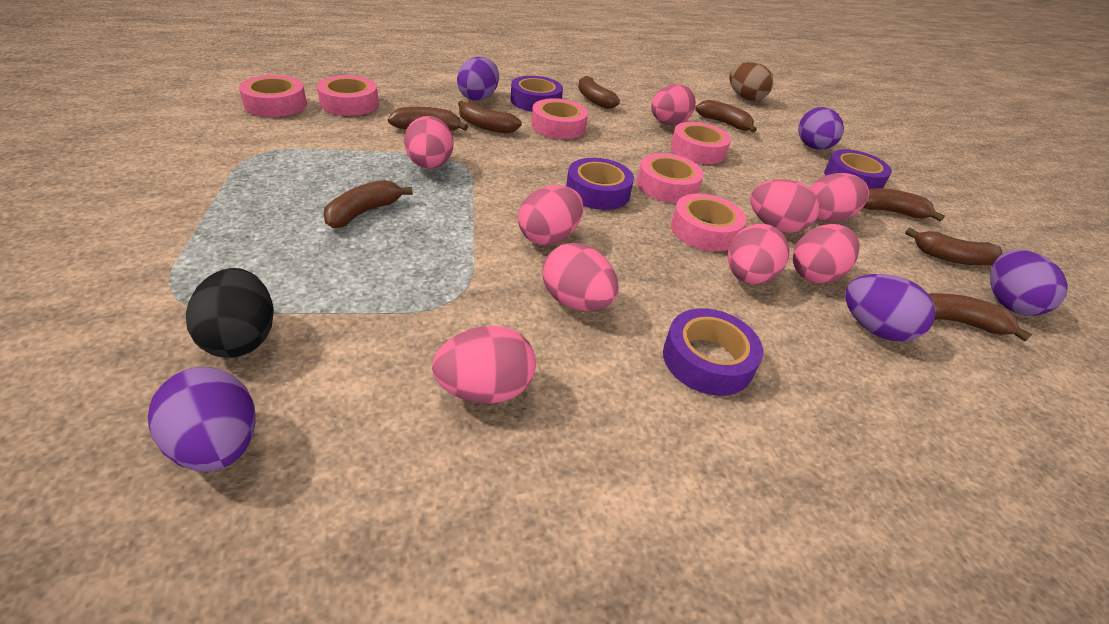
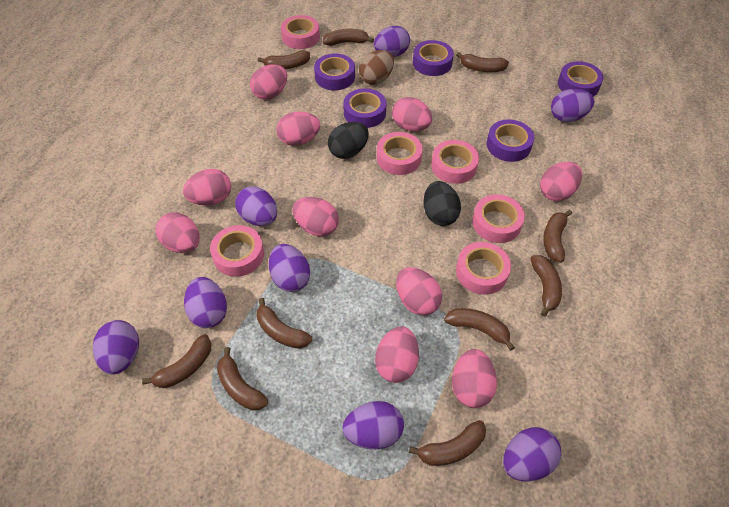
black egg: [186,268,274,358] = 1 -> [328,122,369,159] [423,181,461,226] = 2
brown banana: [324,180,413,228] [388,107,468,131] [458,101,522,133] [578,76,620,109] [695,100,757,133] [863,188,945,221] [905,228,1003,265] [929,293,1032,342] = 8 -> [142,334,211,388] [217,347,268,411] [256,298,312,349] [258,50,310,69] [323,29,374,46] [409,420,486,466] [444,308,515,351] [456,52,509,72] [530,255,562,317] [543,210,572,262] = 10
pink egg: [404,116,454,169] [432,326,536,404] [518,185,583,245] [542,243,619,311] [651,84,696,125] [728,224,790,284] [750,179,819,233] [793,224,860,284] [810,173,869,222] = 9 -> [155,213,200,253] [183,169,231,205] [250,64,287,100] [277,112,320,146] [293,197,339,237] [375,326,419,383] [392,97,432,131] [396,267,442,316] [452,349,497,408] [540,162,582,201] = 10
purple egg: [148,367,256,472] [457,57,499,101] [798,107,844,150] [845,274,936,342] [990,250,1068,316] = 5 -> [93,320,139,374] [184,277,227,328] [235,186,277,226] [269,244,310,292] [342,401,404,449] [374,26,410,57] [503,427,561,482] [551,89,594,122] = 8
purple tape: [511,76,563,112] [566,158,634,210] [663,308,763,396] [824,149,892,189] = 4 -> [314,54,355,90] [343,88,386,128] [413,40,454,76] [487,119,534,162] [558,61,604,97] = 5

